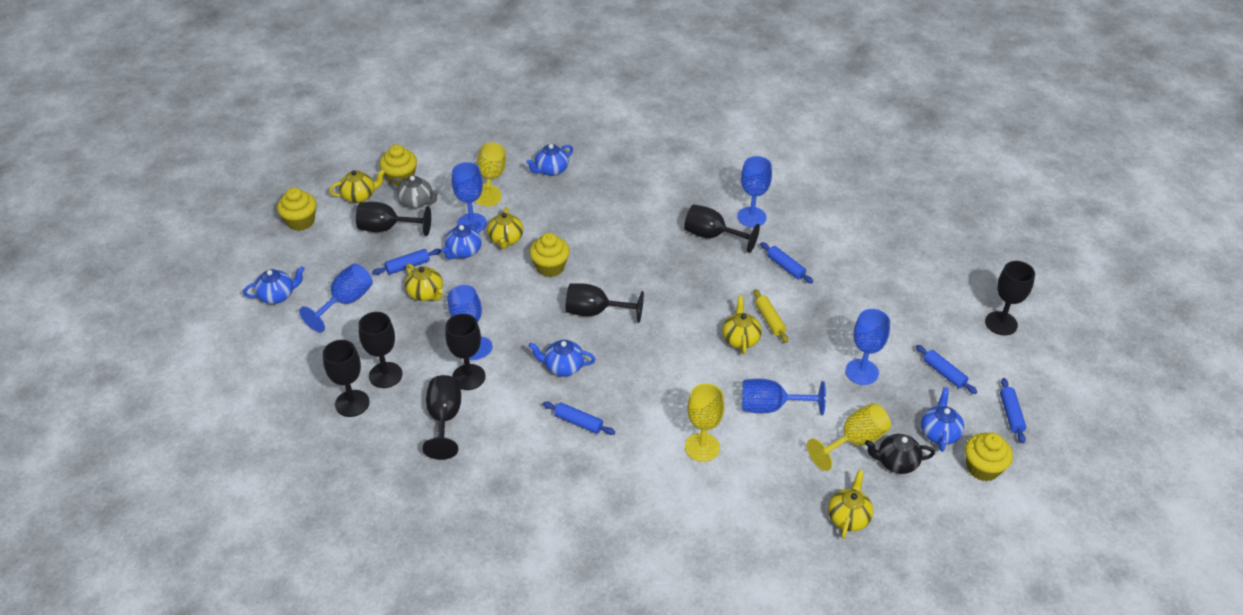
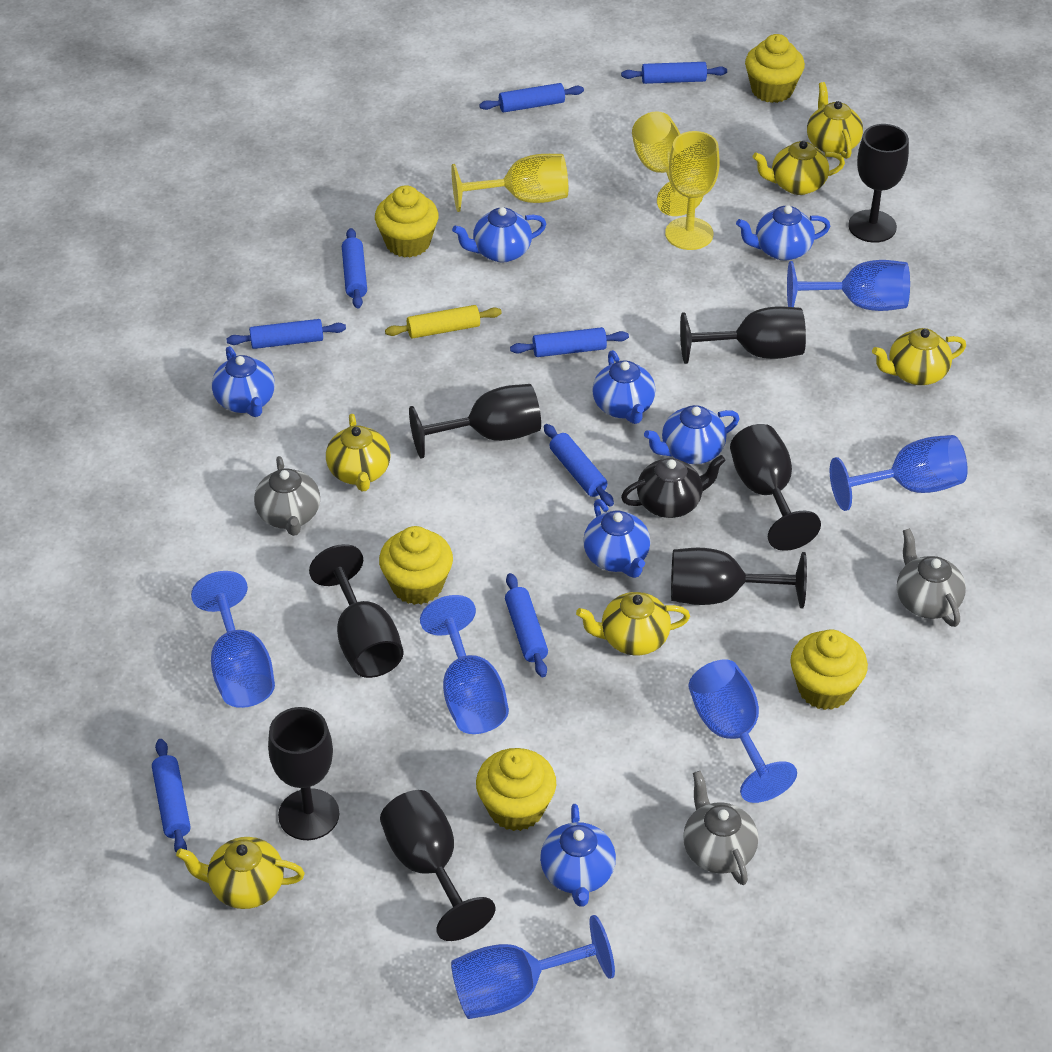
blue rolling pin: [372,249,442,275] [543,401,615,435] [760,242,813,284] [915,345,977,394] [1000,378,1026,443] = 5 -> [152,739,191,853] [226,319,346,349] [342,228,367,309] [479,83,584,112] [505,573,548,677] [510,327,629,357] [544,424,614,507] [621,62,727,84] = 8
blue teapot: [243,267,305,304] [441,221,482,260] [526,144,573,176] [529,340,595,376] [921,387,964,452] = 5 -> [212,346,275,417] [452,207,546,262] [540,804,616,907] [583,499,650,578] [592,350,655,424] [644,405,740,464] [736,205,830,261] = 7
grey teapot: [392,176,439,208] = 1 -> [254,456,320,536] [683,771,758,885] [897,528,966,627] = 3
yellow cupcake: [277,188,316,231] [379,145,417,186] [529,233,570,277] [965,433,1013,481] = 4 -> [375,185,439,258] [379,526,453,605] [476,748,556,831] [745,34,805,103] [790,629,868,710] = 5
yellow teapot: [329,169,386,203] [405,264,443,301] [487,207,523,249] [722,296,762,355] [828,470,873,539] = 5 -> [176,837,305,909] [326,414,390,492] [576,592,690,655] [752,141,845,195] [807,82,863,159] [872,328,966,385] = 6

